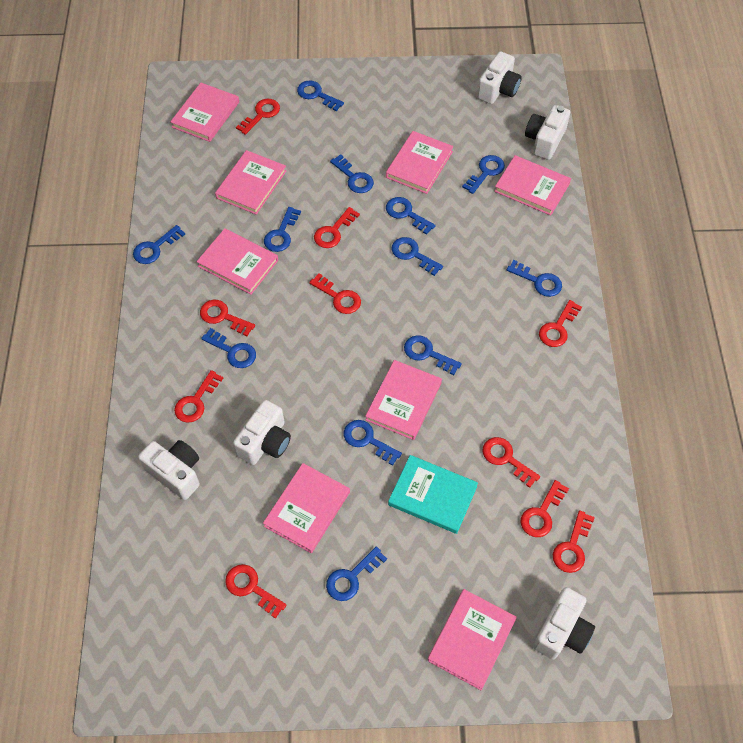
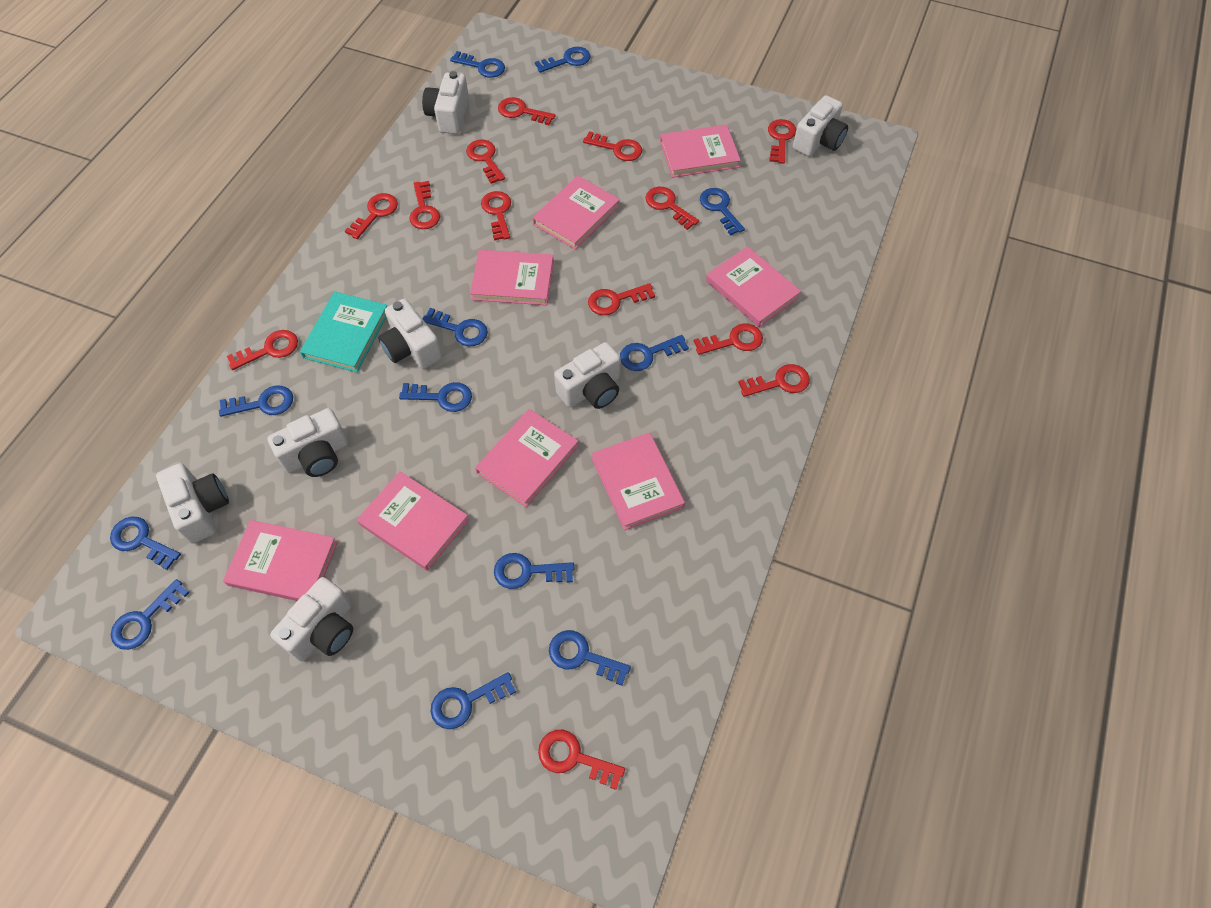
red key: [174,370,223,423] [200,300,255,336] [225,564,287,619] [236,99,280,135] [309,273,361,314] [314,207,360,248] [482,437,540,488] [520,480,569,537] [539,300,582,347] [553,510,595,573] = 10 -> [227,330,298,370] [345,193,398,239] [409,181,440,229] [466,140,505,184] [481,191,511,241] [498,97,555,125] [538,730,625,790] [583,131,642,161] [588,283,655,315] [645,187,699,230] [694,324,763,355] [738,364,810,397] [768,119,797,164] = 13
white camera: [138,440,200,500] [233,400,291,465] [477,51,522,104] [525,105,570,160] [533,587,595,660] = 5 -> [156,463,229,544] [267,408,348,477] [270,577,353,662] [378,299,442,369] [422,71,469,134] [554,342,621,409] [793,95,848,156] = 7

